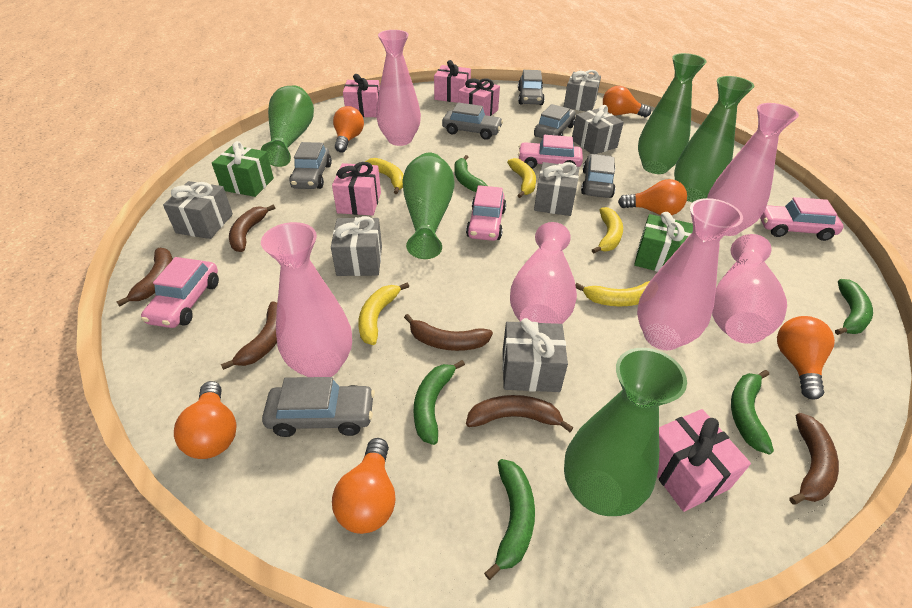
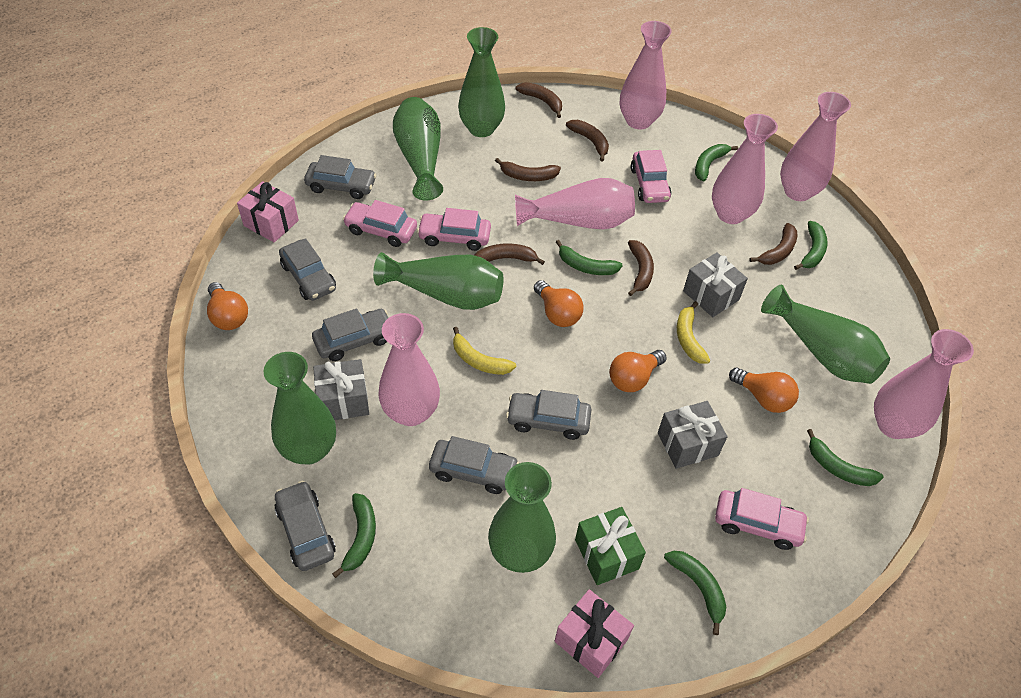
green banana: [414,360,465,445] [454,155,488,192] [484,459,535,580] [731,370,774,455] [835,279,873,335] = 5 -> [332,493,376,578] [556,240,623,275] [664,551,726,635] [695,144,738,181] [794,221,828,270] [807,429,884,486] = 6
green gift: [212,141,274,197] [634,212,693,272] = 2 -> [575,507,646,585] = 1
green vase: [261,85,314,167] [402,153,455,259] [564,348,687,516] [638,53,707,174] [674,76,754,202] = 5 -> [264,352,336,464] [373,252,503,310] [393,97,443,201] [458,27,505,137] [488,462,556,573] [761,285,890,384] = 6
grey gift: [163,181,233,239] [331,216,382,276] [502,318,568,392] [534,162,579,216] [564,70,601,112] [572,105,624,154] = 6 -> [313,359,369,420] [658,401,727,469] [683,252,748,317] = 3
orange light bulb: [174,381,237,459] [332,438,395,534] [333,106,364,153] [603,86,651,117] [618,179,687,215] [777,316,835,400] = 6 -> [207,282,248,330] [534,280,583,327] [609,350,667,392] [729,367,799,413] = 4
pink gift: [332,162,381,216] [343,74,380,117] [434,60,471,103] [458,78,500,116] [657,409,751,512] = 5 -> [237,181,299,242] [555,589,634,678] = 2
yellow banana: [358,282,409,345] [365,158,404,194] [507,158,536,198] [575,281,650,306] [592,207,623,253] = 5 -> [453,327,516,375] [677,301,710,364] = 2

